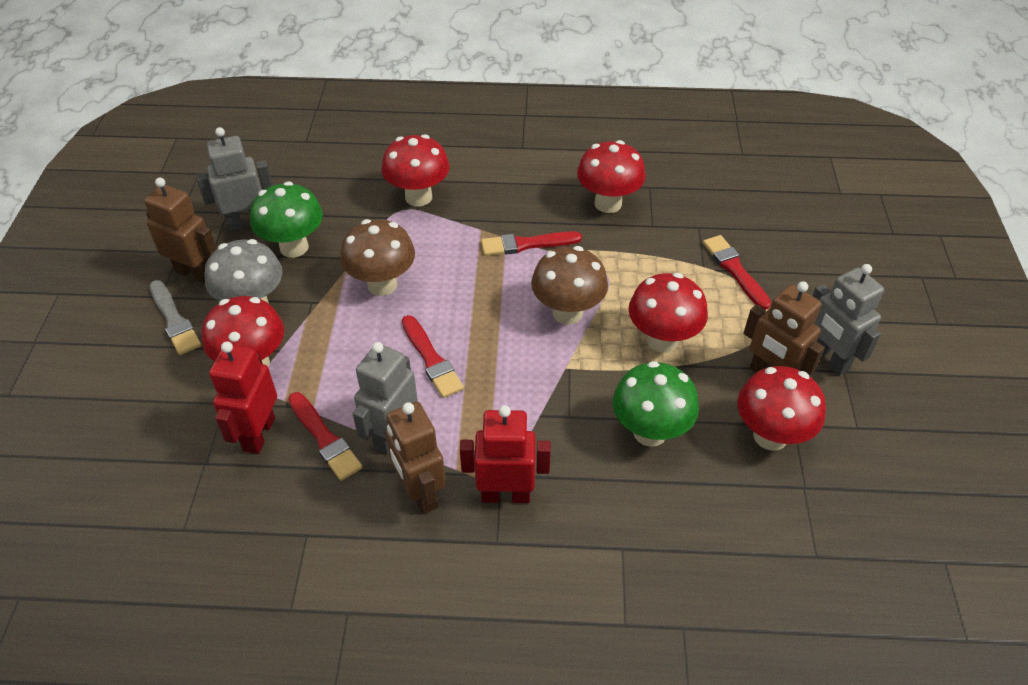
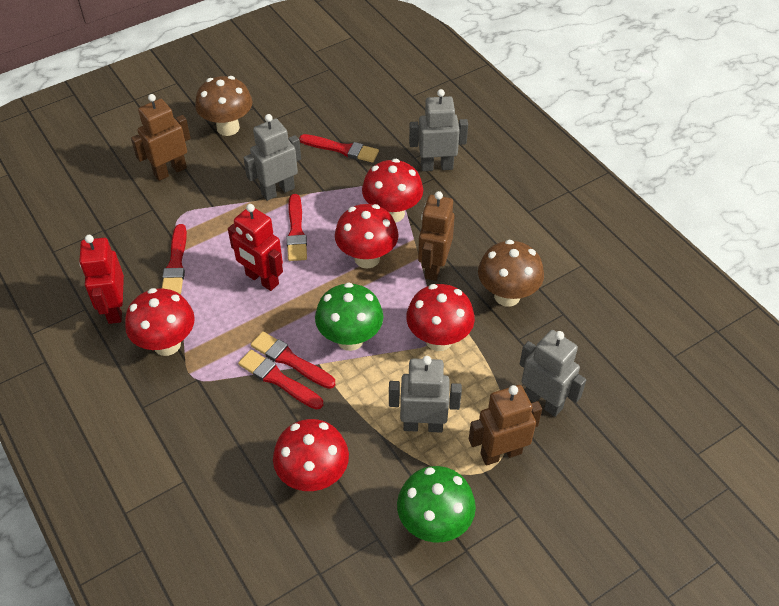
grey brush: [149,280,201,355] = 1 -> none = 0
grey mushroom: [205,239,283,303] = 1 -> none = 0
grey robot: [196,127,272,232] [353,342,418,454] [813,264,884,376] = 3 -> [243,114,301,201] [389,356,462,433] [409,89,468,171] [520,330,586,417] = 4
red brush: [288,392,363,481] [402,315,464,398] [481,231,582,256] [703,235,771,310] = 4 -> [162,224,187,294] [238,350,323,410] [251,331,335,389] [286,194,307,261] [299,134,379,163] = 5

